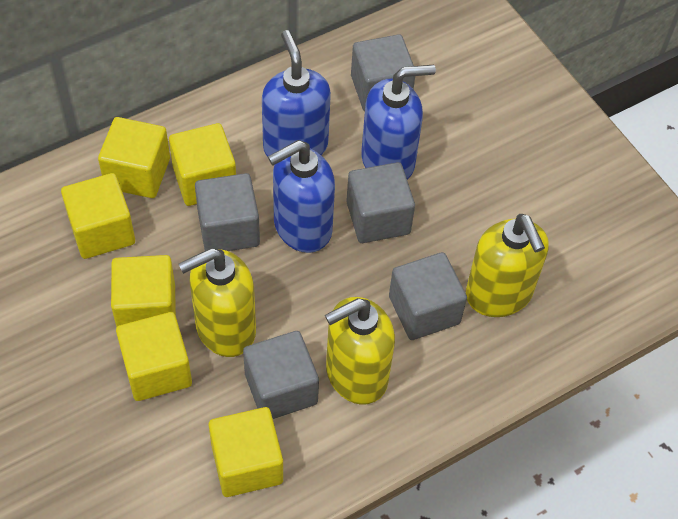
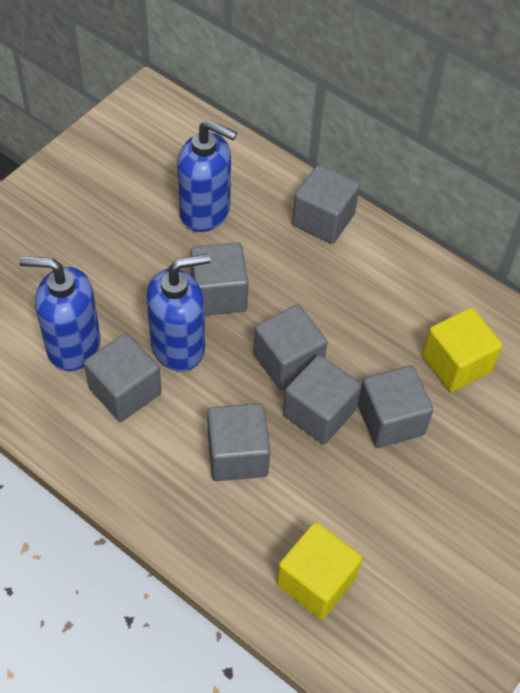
grey cube: [195,173,260,251] [243,331,319,419] [346,162,415,243] [351,34,415,111] [389,252,467,340] = 5 -> [84,333,162,422] [190,242,248,315] [207,403,270,481] [253,304,327,390] [283,355,361,445] [292,165,360,244] [358,365,434,448] = 7
yellow cube: [61,173,135,259] [98,117,170,198] [111,255,176,327] [116,312,192,401] [169,123,236,206] [209,407,283,497] = 6 -> [277,522,362,619] [422,308,503,392] = 2
yellow soap dispenser: [179,248,256,357] [325,297,395,405] [466,214,549,317] = 3 -> none = 0

